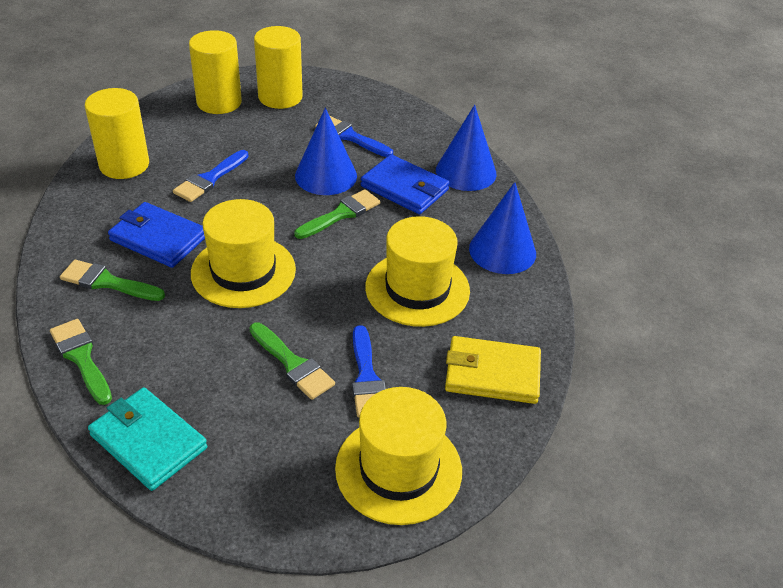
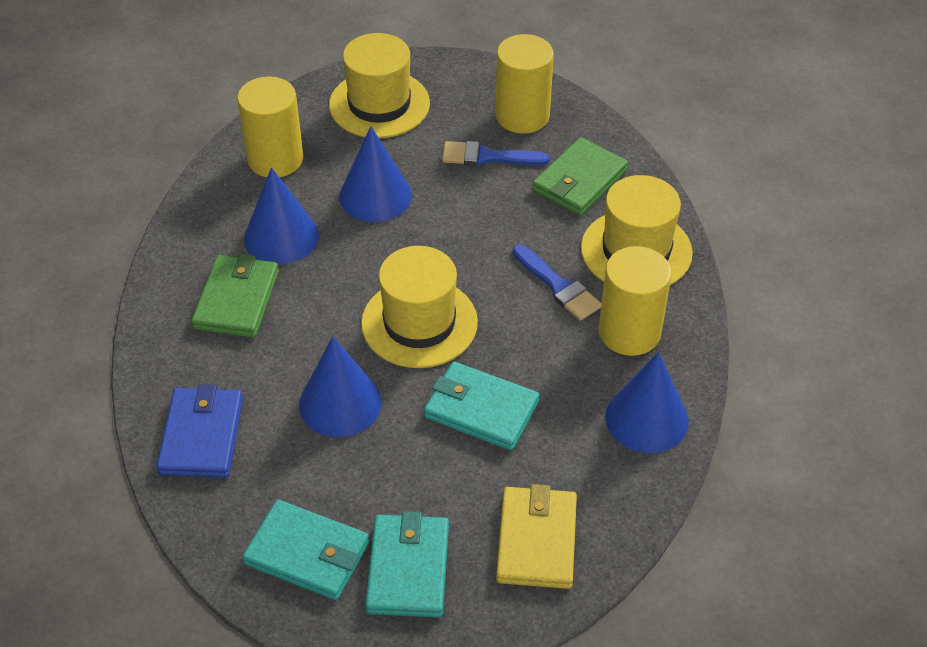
blue brush: [173,150,249,202] [315,116,393,157] [352,325,386,418] = 3 -> [442,141,550,166] [512,245,602,321] = 2
blue cone: [295,108,357,195] [436,105,497,191] [469,182,536,274] = 3 -> [244,167,319,265] [299,336,381,437] [339,126,412,222] [605,352,689,453] = 4
blue wallet: [108,202,205,268] [361,154,449,214] = 2 -> [156,384,243,478] = 1
green brush: [50,319,112,405] [60,260,165,301] [250,322,335,400] [294,189,380,239] = 4 -> none = 0
green wallet: none = 0 -> [191,254,279,338] [532,137,628,216] = 2
turquoise wallet: [88,387,207,491] = 1 -> [242,500,369,600] [365,511,449,618] [424,362,540,451] = 3

